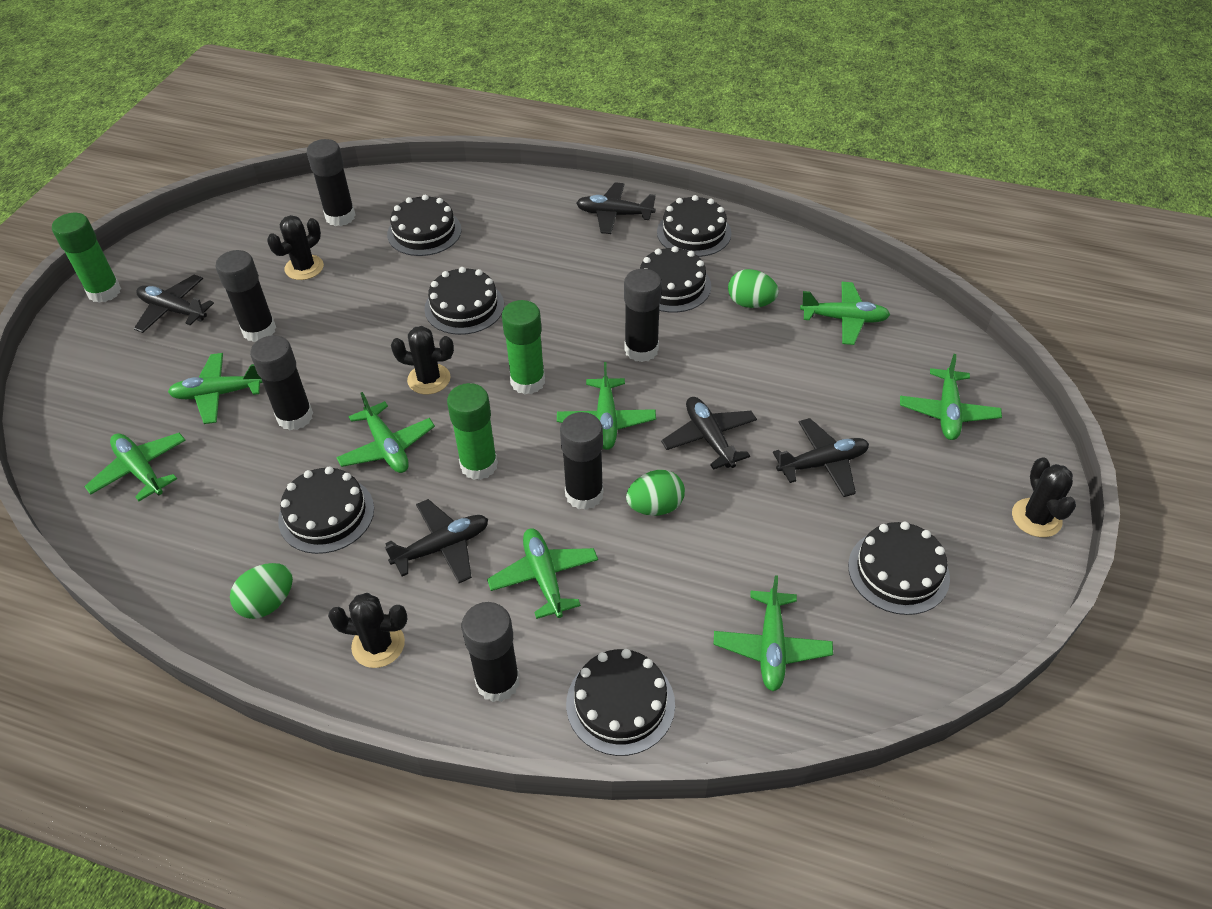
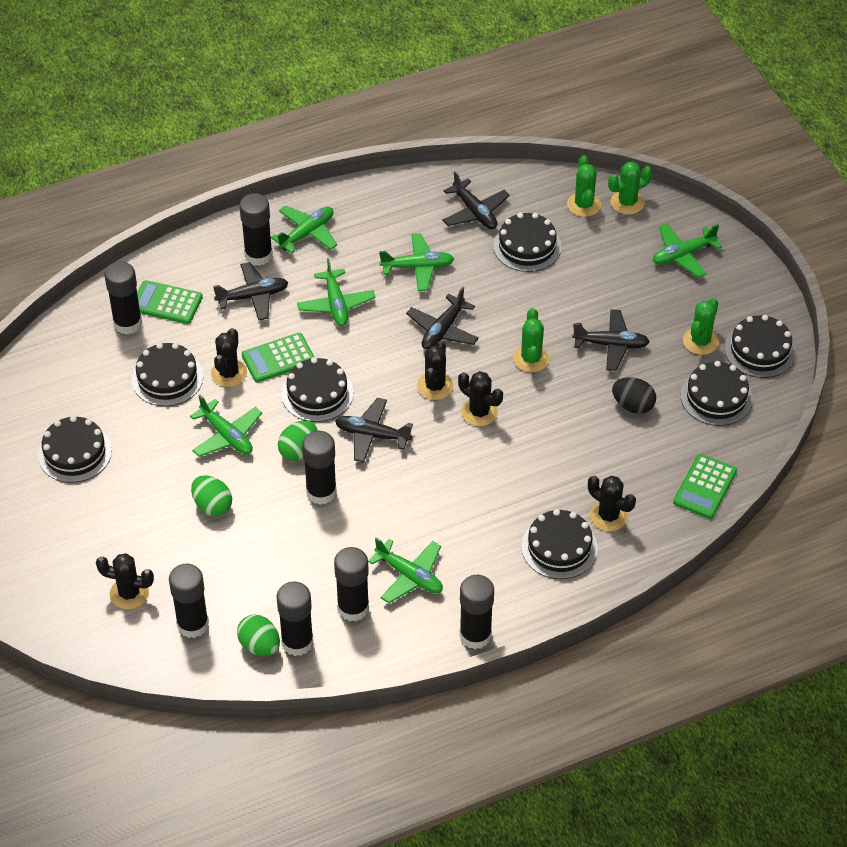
black cactus: [267,215,324,280] [328,593,408,668] [391,326,454,394] [1012,457,1076,537] = 4 -> [96,553,154,609] [211,328,247,387] [417,341,453,400] [458,371,503,426] [588,476,636,531] = 5
black egg: none = 0 -> [612,377,656,414] = 1
black glue stick: [215,250,276,342] [250,335,313,430] [307,139,355,226] [462,602,520,702] [560,412,603,510] [624,269,662,362] = 6 -> [104,261,142,335] [169,564,209,638] [239,193,273,266] [276,581,313,656] [302,431,337,505] [334,547,369,621] [459,575,494,649] = 7
green cactus: none = 0 -> [513,308,549,372] [567,155,601,217] [608,162,652,215] [683,298,719,355] = 4
green calculator: none = 0 -> [137,280,203,324] [242,333,314,382] [673,454,737,519] = 3
green glue stick: [52,213,121,303] [447,383,498,480] [502,300,545,394] = 3 -> none = 0
green plane: [84,433,186,501] [168,353,263,424] [336,392,435,473] [487,528,598,619] [557,362,656,450] [713,575,833,691] [800,282,890,345] [900,354,1002,440] = 8 -> [190,394,262,457] [271,205,338,254] [297,258,375,326] [368,537,443,603] [379,233,454,291] [652,224,722,278] = 6

